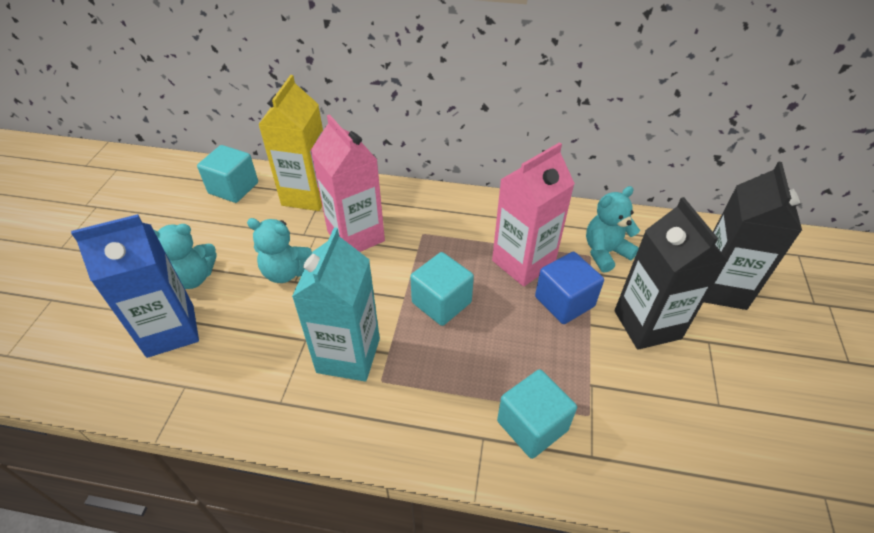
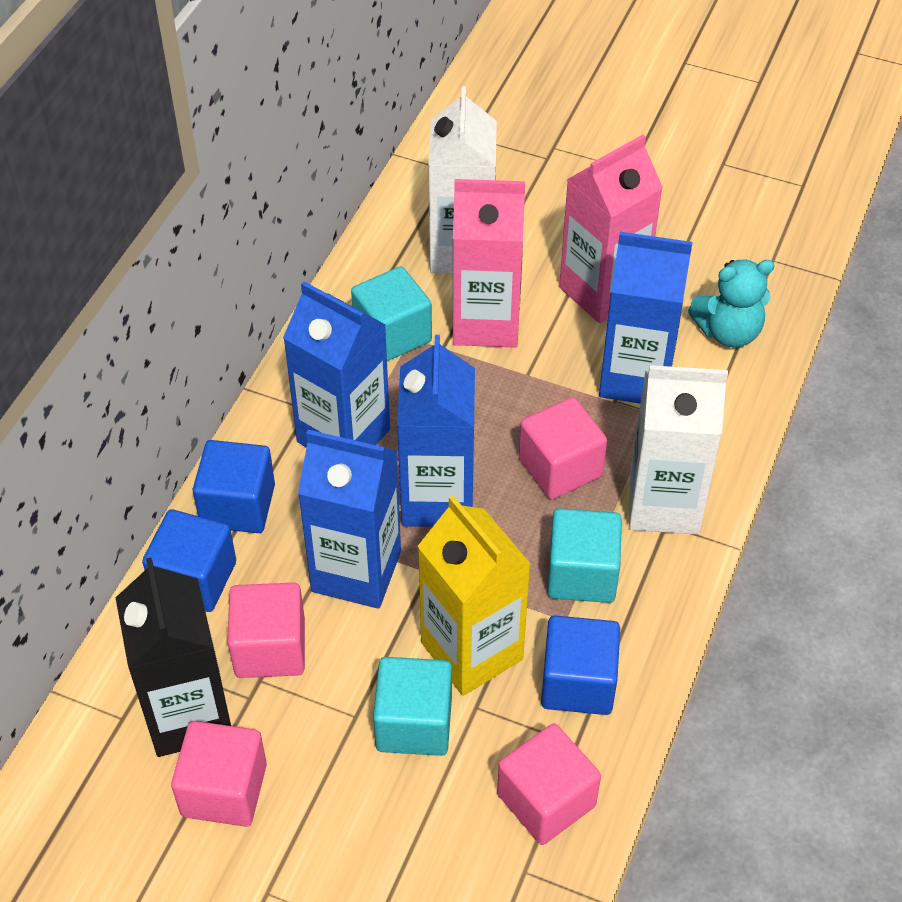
black carton: [614,197,728,350] [704,162,802,310] = 2 -> [115,557,231,757] = 1
blue carton: [71,214,199,358] = 1 -> [283,281,390,447] [298,430,401,609] [397,335,475,527] [599,232,692,404] = 4
blue cube: [535,252,604,324] = 1 -> [142,509,236,612] [193,440,275,533] [541,616,620,715] = 3
pink cube: none = 0 -> [171,721,267,827] [228,583,305,678] [497,724,601,845] [519,397,607,500] = 4
turquoise carton: [292,228,380,382] = 1 -> none = 0
turquoise teddy bear: [154,224,217,289] [247,218,312,283] [586,186,640,273] = 3 -> [688,260,775,347] = 1
white carton: none = 0 -> [428,86,497,273] [629,365,728,535] = 2

